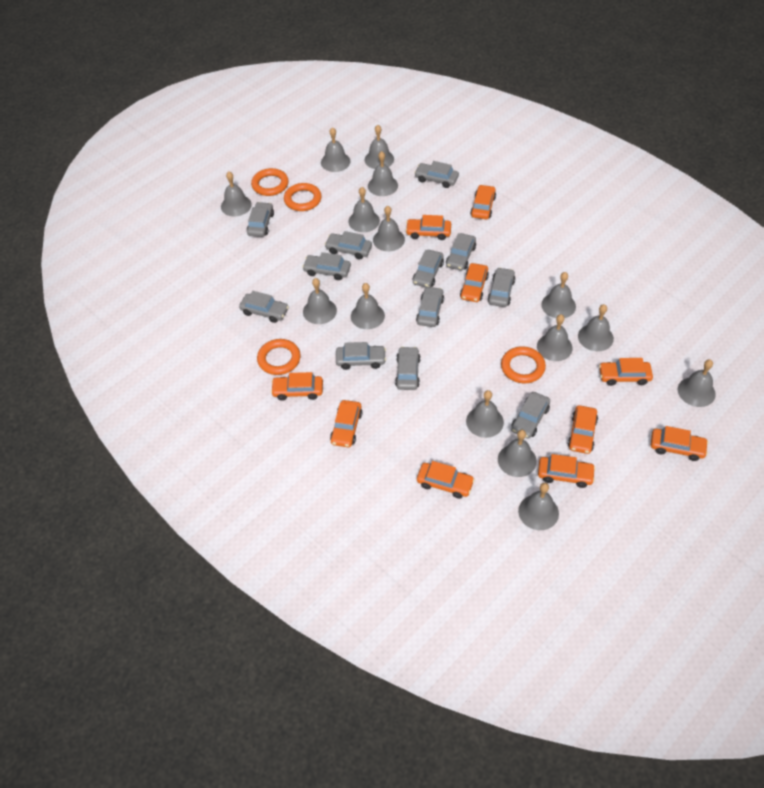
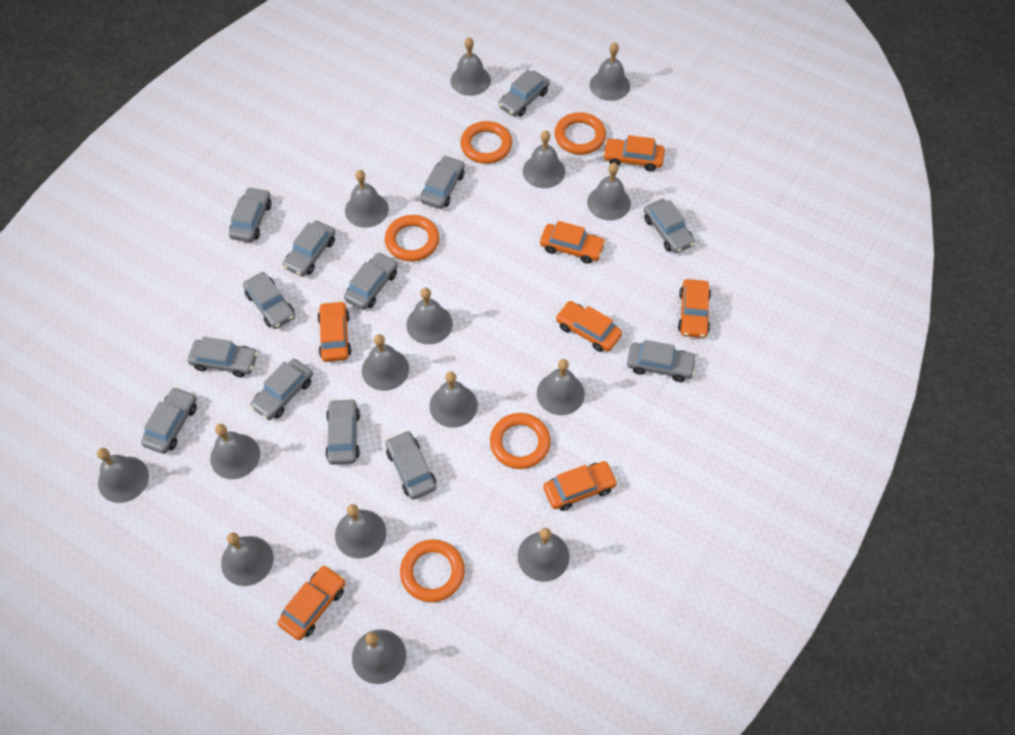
grey car: [239,291,289,323] [247,202,274,237] [302,252,351,280] [325,231,372,260] [336,342,386,370] [395,346,421,390] [413,250,444,287] [414,161,459,188] [416,286,444,327] [446,233,476,271] [487,267,516,307] [511,392,550,439] = 12 -> [141,387,197,454] [188,337,258,378] [229,187,272,242] [243,272,295,329] [250,359,313,420] [283,221,336,277] [325,398,360,465] [344,252,398,310] [386,431,436,500] [421,155,465,209] [498,70,550,117] [627,340,697,382] [644,199,695,253] = 13
orange car: [271,372,323,401] [330,400,363,447] [406,215,451,240] [417,461,475,499] [460,263,489,302] [470,185,496,219] [538,454,596,488] [568,405,598,454] [599,358,653,386] [651,426,708,461] = 10 -> [278,565,345,640] [318,301,351,362] [540,221,606,264] [543,461,618,511] [556,301,622,352] [603,135,665,171] [678,279,711,338] = 7
orange ring: [251,168,289,196] [257,339,300,375] [284,183,322,211] [501,346,546,383] = 4 -> [385,215,439,262] [400,539,465,602] [460,121,512,164] [490,413,551,469] [555,112,606,155] = 5

